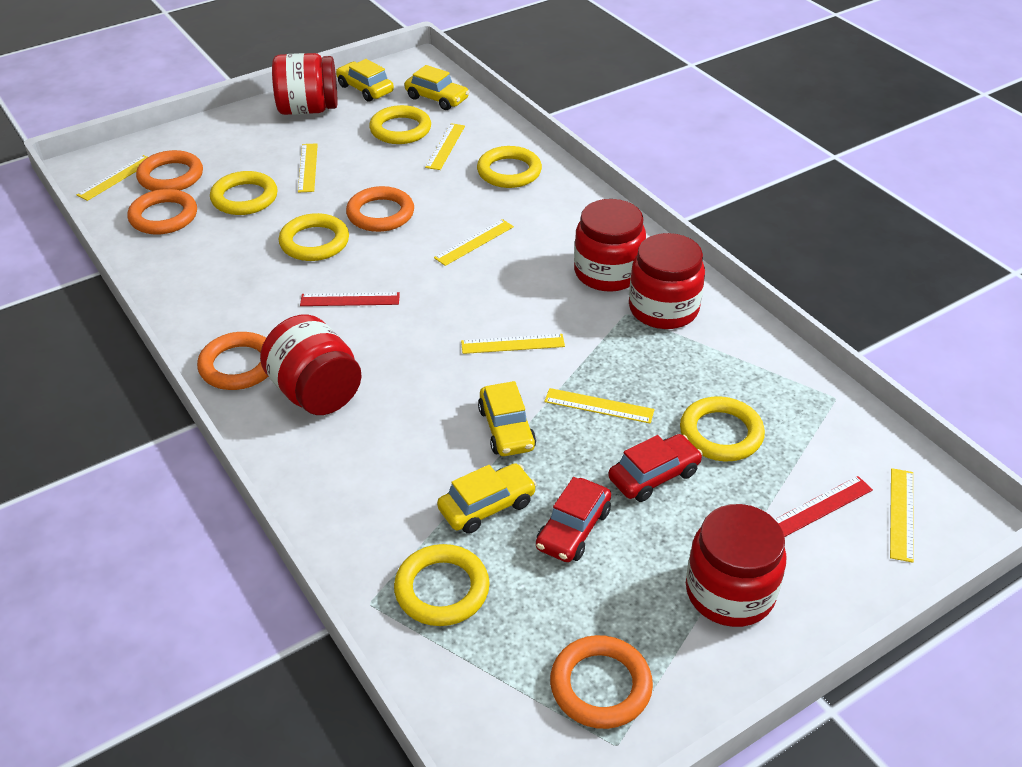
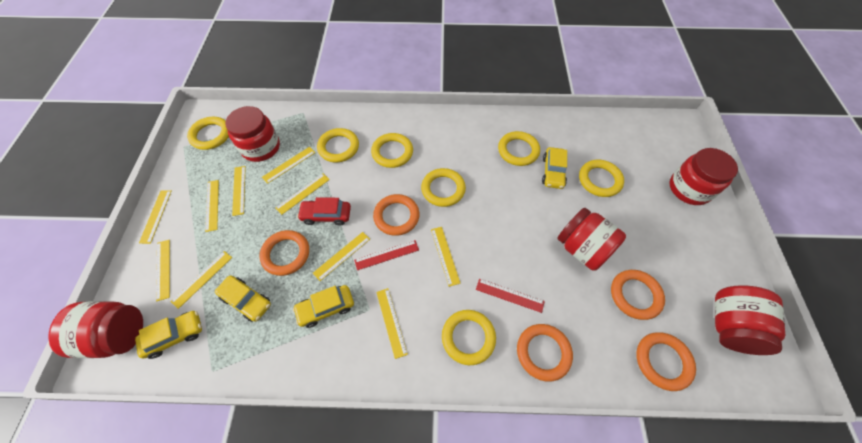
red car: [536,477,611,562] [608,434,703,502] = 2 -> [297,197,351,225] = 1
yellow ring: [210,171,278,215] [279,213,349,261] [369,105,431,144] [394,544,490,626] [477,146,542,188] [680,397,765,461] = 6 -> [187,117,229,150] [317,128,359,162] [371,133,413,168] [421,168,466,207] [442,310,496,365] [498,131,540,166] [579,160,624,197] = 7
yellow ruler: [77,155,148,201] [298,143,318,193] [425,123,465,170] [434,219,514,266] [461,334,565,354] [544,388,655,424] [890,468,914,563] = 7 -> [139,190,172,244] [156,240,170,302] [170,251,232,309] [205,180,219,232] [232,166,246,216] [262,147,315,184] [276,173,330,215] [313,232,370,281] [376,288,408,359] [431,227,461,287] = 10

